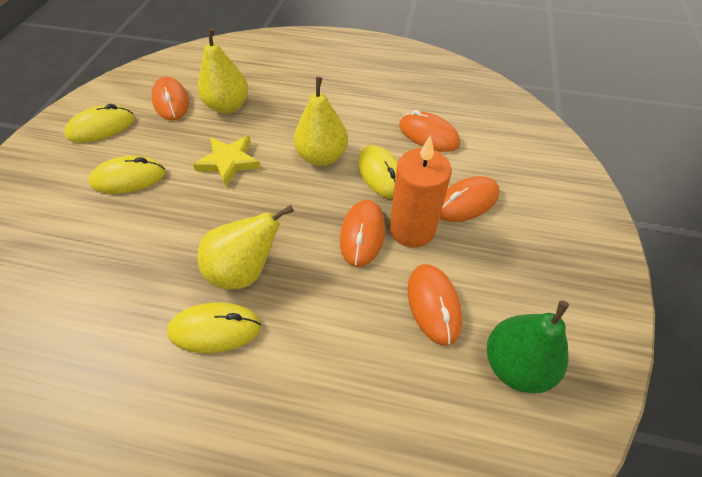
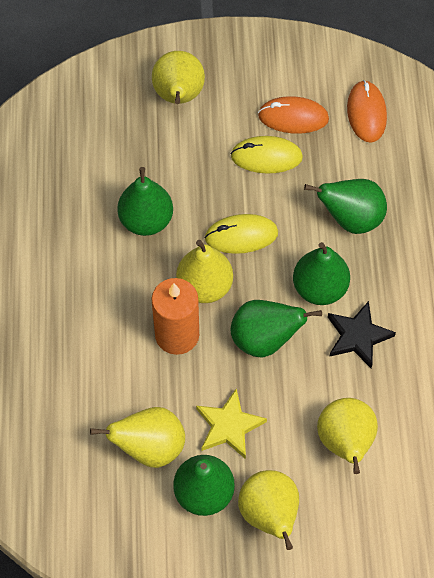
black star: none = 0 -> [328,301,396,368] = 1
green pear: [487,300,569,394] = 1 -> [117,167,173,236] [173,455,235,516] [231,300,322,357] [293,242,350,305] [304,179,387,234] = 5
orange mouse: [151,76,189,120] [340,200,385,267] [399,110,460,152] [408,264,463,346] [440,176,500,222] = 5 -> [258,96,329,134] [347,80,387,143] = 2
yellow mouse: [64,104,134,143] [89,156,166,194] [167,302,261,353] [357,145,398,199] = 4 -> [204,214,278,254] [231,136,303,174] = 2
yellow pear: [197,205,294,290] [198,28,248,114] [294,77,348,166] = 3 -> [90,407,185,468] [152,51,205,104] [176,240,233,303] [238,470,299,550] [317,398,378,474] = 5

